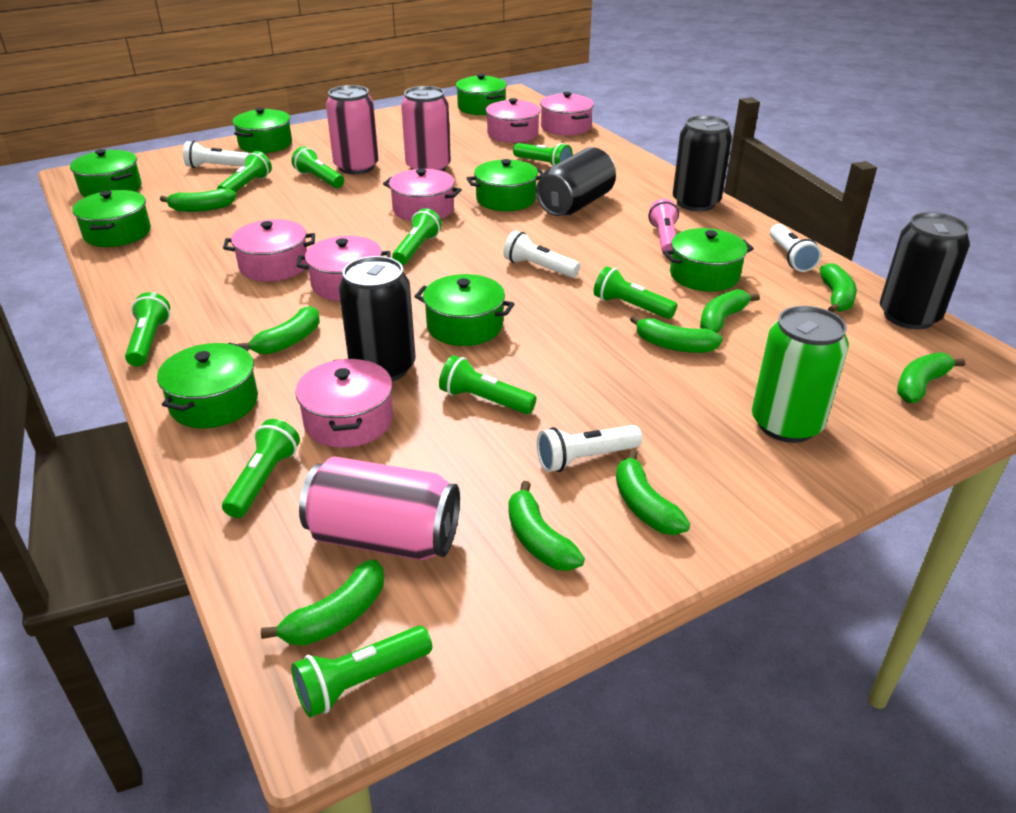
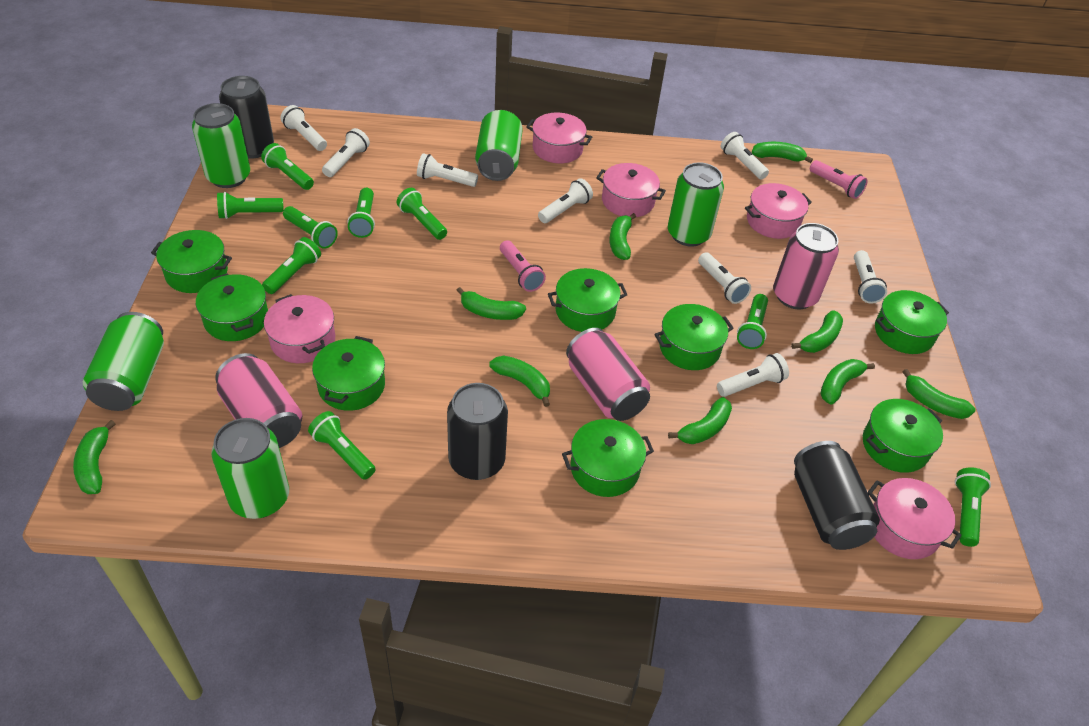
black can: [339,256,416,381] [536,147,616,216] [673,115,732,211] [880,212,970,329] = 4 -> [219,76,274,159] [447,383,508,480] [794,441,880,550] = 3
green can: [752,306,849,443] = 1 -> [83,312,164,411] [192,103,250,188] [211,418,289,519] [475,110,523,181] [668,162,724,246] = 5
pink flashlight: [649,199,679,256] = 1 -> [500,240,546,292] [810,160,868,199] = 2
pink pot: [223,219,315,281] [295,358,393,448] [297,236,391,301] [383,169,462,221] [486,98,540,143] [540,92,594,136] = 6 -> [264,294,335,363] [526,113,592,163] [596,163,666,217] [745,183,812,239] [868,478,962,559] = 5
white flashlight: [183,141,249,168] [503,230,580,278] [537,425,642,472] [770,224,821,272] = 4 -> [280,105,327,151] [322,128,370,177] [417,153,478,187] [538,178,593,223] [698,252,751,304] [717,353,789,397] [721,132,769,180] [854,250,887,303] = 8

